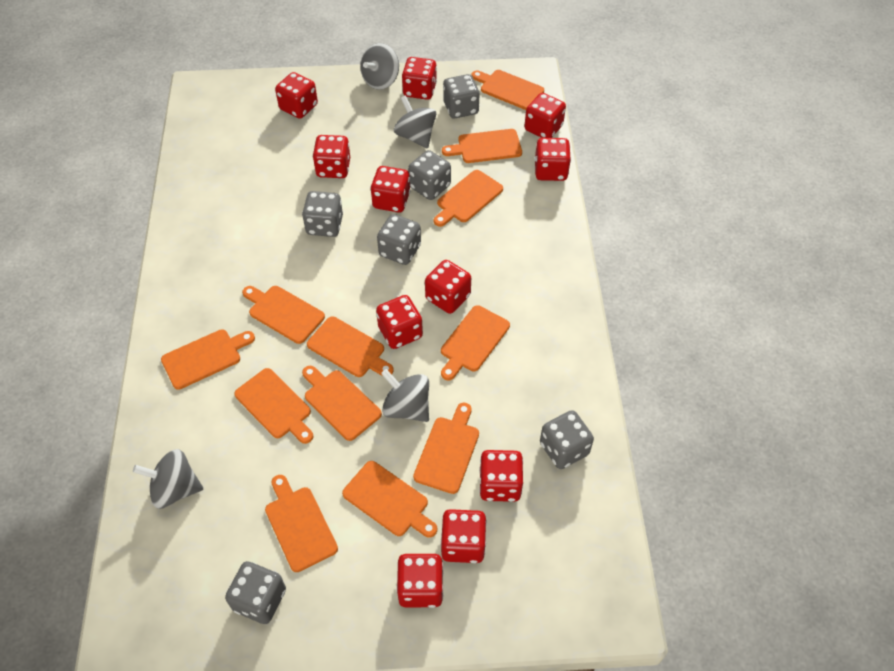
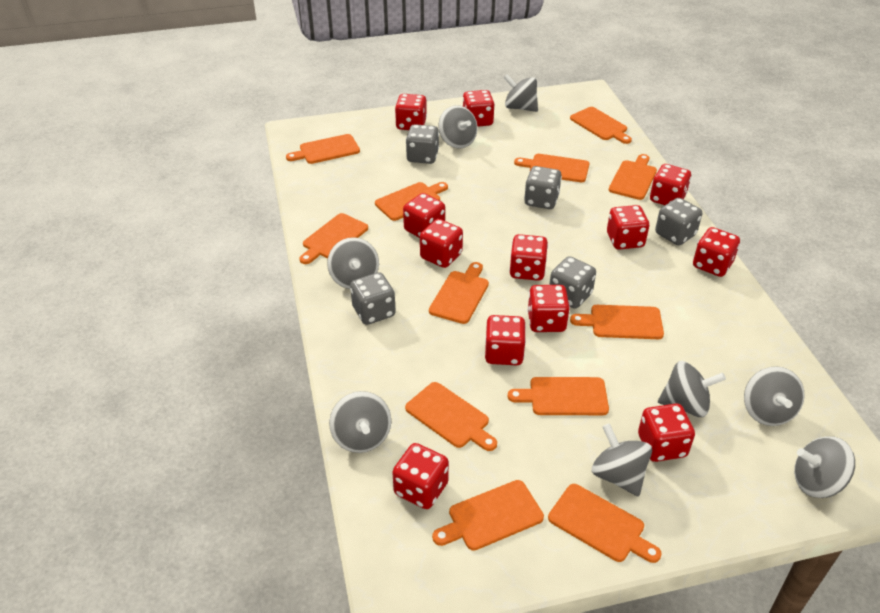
grey dice: [225,561,286,624] [302,191,343,237] [377,214,421,265] [408,150,451,200] [443,74,480,118] [540,410,594,469] = 6 -> [350,272,396,325] [406,124,439,164] [524,166,562,209] [549,256,596,309] [655,198,702,245] = 5
grey spinning top: [133,449,203,509] [360,43,399,90] [381,369,429,422] [394,95,436,149] = 4 -> [327,237,379,289] [329,391,391,453] [439,105,477,149] [503,74,538,112] [592,423,652,497] [658,361,726,417] [744,366,805,426] [794,436,855,498] = 8
red dice: [275,72,318,119] [313,135,350,178] [371,166,410,212] [376,295,423,349] [396,554,443,608] [402,57,437,100] [425,260,471,314] [441,509,487,563] [479,450,523,502] [525,93,566,138] [534,138,571,181] = 11 -> [392,443,449,509] [395,94,427,130] [403,193,445,238] [420,219,463,268] [463,90,495,127] [485,315,526,365] [509,234,548,281] [527,285,570,332] [607,205,649,250] [638,404,695,462] [650,164,691,205] [693,227,740,277] = 12

